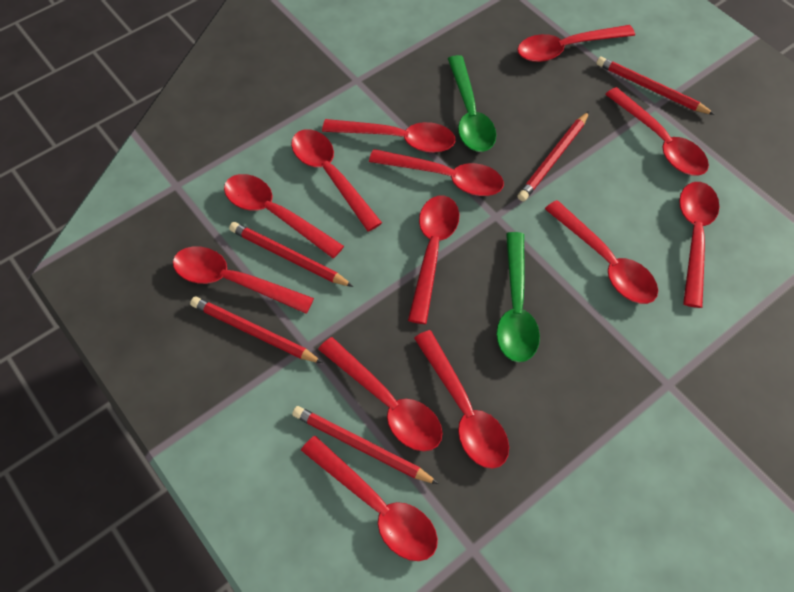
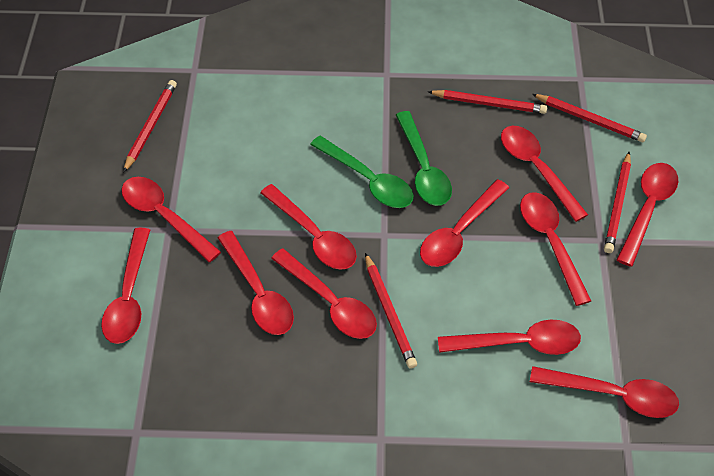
red spoon: [173,246,314,314] [224,174,344,258] [291,129,382,231] [301,436,438,561] [318,337,443,451] [322,119,455,153] [369,149,504,196] [408,196,459,324] [414,330,509,469] [517,25,635,62] [545,200,658,304] [605,87,709,176] [679,182,719,308] = 13 -> [101,228,150,344] [122,177,221,262] [218,231,294,335] [260,184,357,270] [271,248,377,339] [420,179,509,267] [438,320,581,355] [501,126,588,222] [520,192,591,306] [530,366,679,418] [617,163,678,267] = 11

